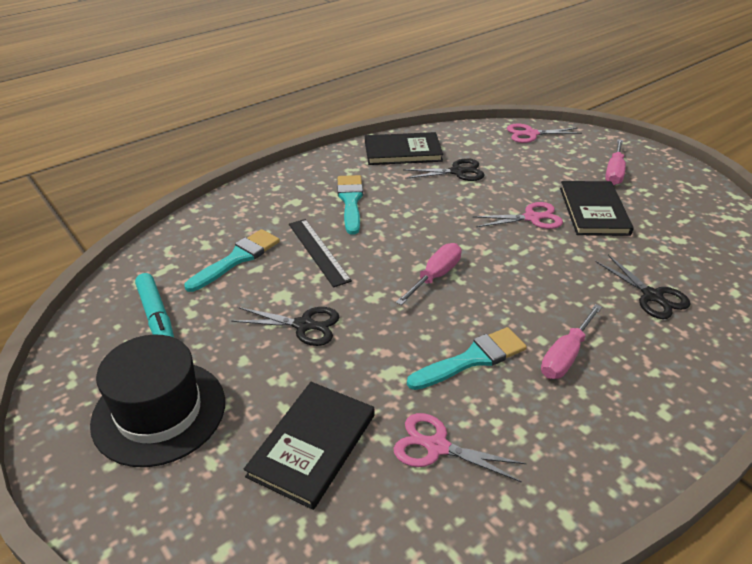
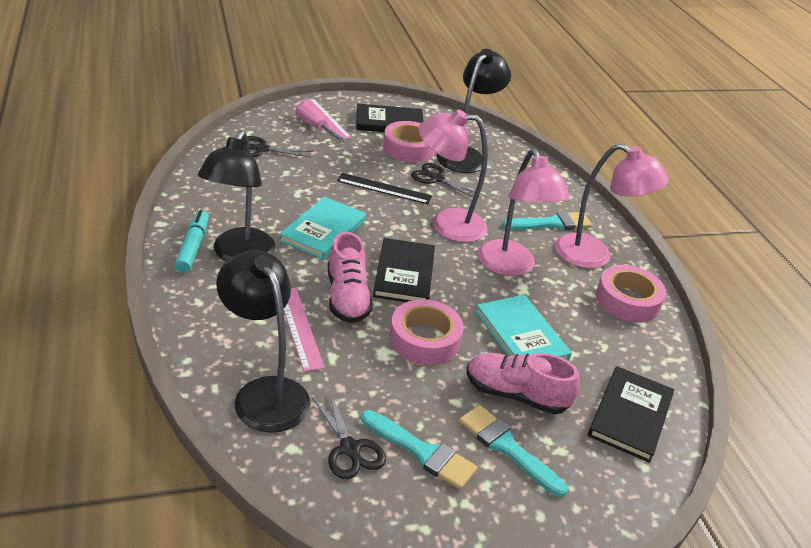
black hat: [90,335,225,467] = 1 -> none = 0
black lamp: none = 0 -> [198,130,275,262] [216,250,311,433] [437,49,511,173] = 3
pink lamp: none = 0 -> [418,109,488,242] [477,149,570,276] [554,144,669,269] = 3
pink ruler: none = 0 -> [284,288,325,372] [301,98,352,141] = 2
pink scissors: [394,413,527,483] [472,202,563,229] [507,123,582,143] = 3 -> none = 0
pink screwdriver: [396,243,461,305] [541,304,602,379] [605,139,626,185] = 3 -> [296,103,346,142] = 1
pink shoe: none = 0 -> [328,232,373,323] [467,353,580,414] = 2
pink tape: none = 0 -> [383,121,435,163] [389,299,463,365] [596,265,666,323] = 3
turquoise book: none = 0 -> [279,197,366,260] [476,294,572,361] = 2

